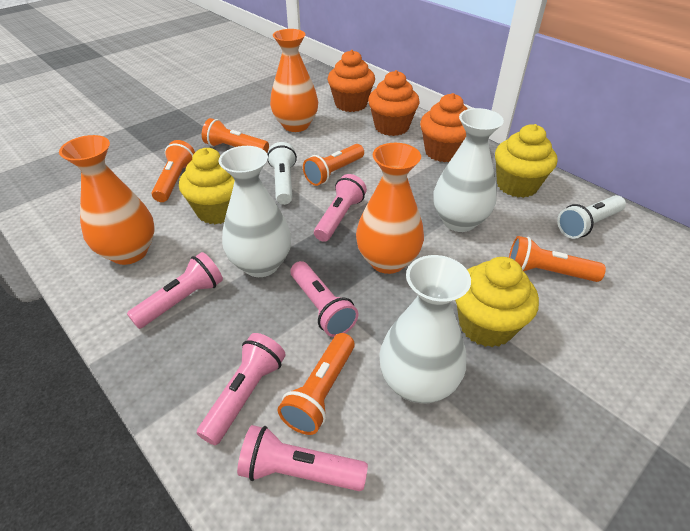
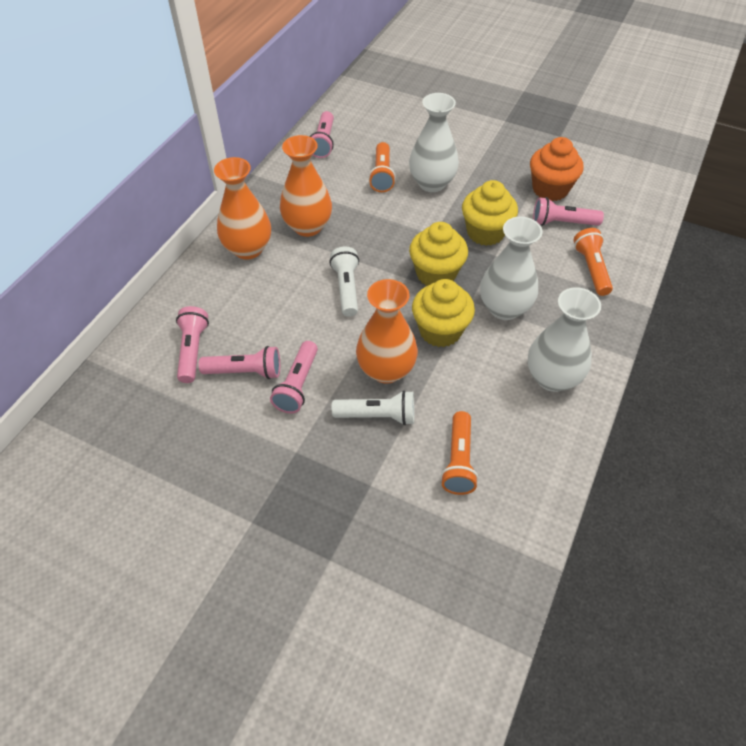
orange cupcake: [328,50,375,112] [368,70,420,136] [420,93,468,162] = 3 -> [530,137,584,201] = 1
orange flashlight: [152,140,195,202] [202,118,269,153] [278,333,355,435] [303,144,364,186] [509,236,606,282] = 5 -> [369,142,396,192] [441,411,478,495] [574,228,613,296] = 3

